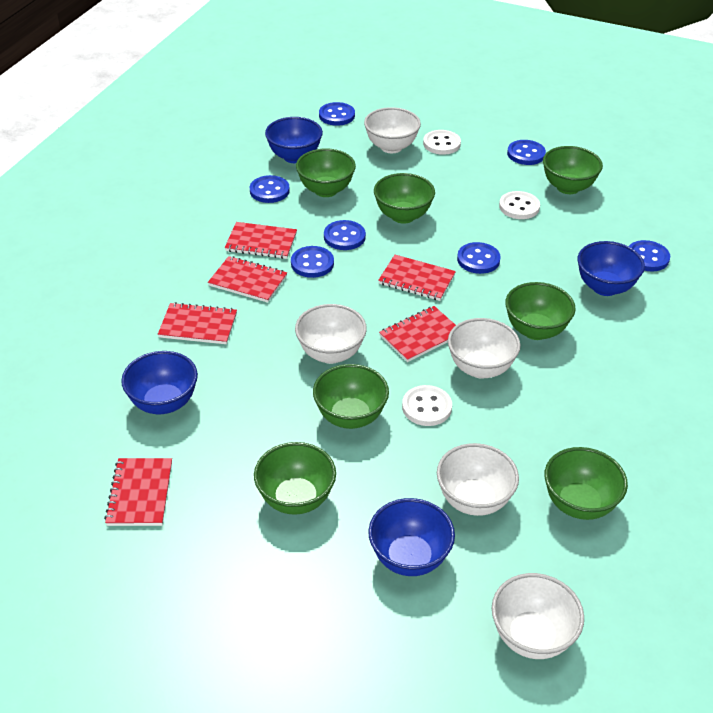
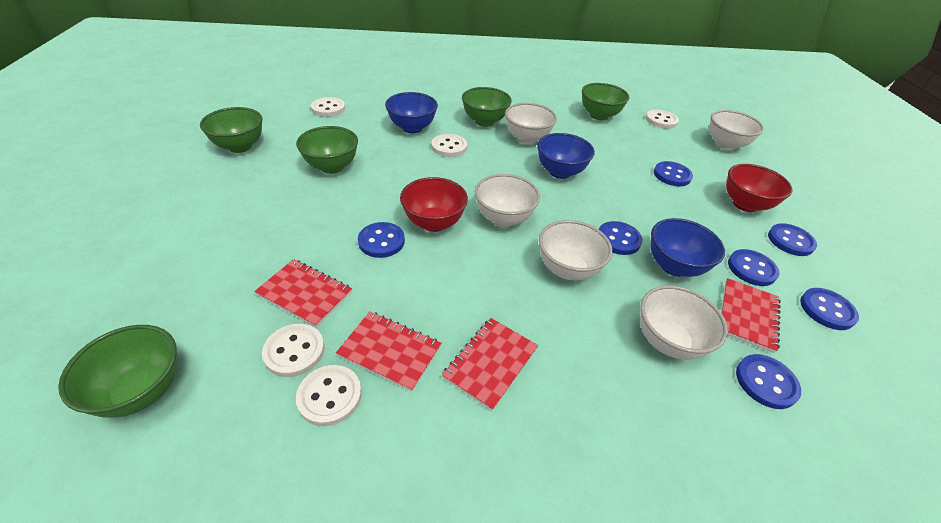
blue bowl: [121,351,198,414] [265,117,323,163] [368,498,455,576] [578,241,645,296] = 4 -> [385,92,438,133] [537,133,595,179] [651,218,725,277] = 3
green bowl: [254,442,336,515] [296,148,356,197] [313,364,389,429] [374,173,435,224] [505,282,576,340] [543,146,603,194] [545,447,628,520] = 7 -> [58,325,178,418] [200,107,262,153] [296,126,358,174] [462,87,512,127] [582,83,630,120] = 5
red bowl: none = 0 -> [400,177,468,232] [726,164,793,212] = 2
red notebook: [104,458,172,526] [158,302,237,344] [208,256,287,303] [225,222,297,259] [378,255,456,301] [379,306,456,362] = 6 -> [254,259,352,328] [336,311,441,392] [442,318,538,411] [721,278,781,353] = 4
white button: [402,385,452,426] [423,130,461,155] [499,191,540,219] = 3 -> [262,324,325,377] [296,365,362,426] [311,97,345,117] [432,134,467,157] [646,109,679,129] = 5

